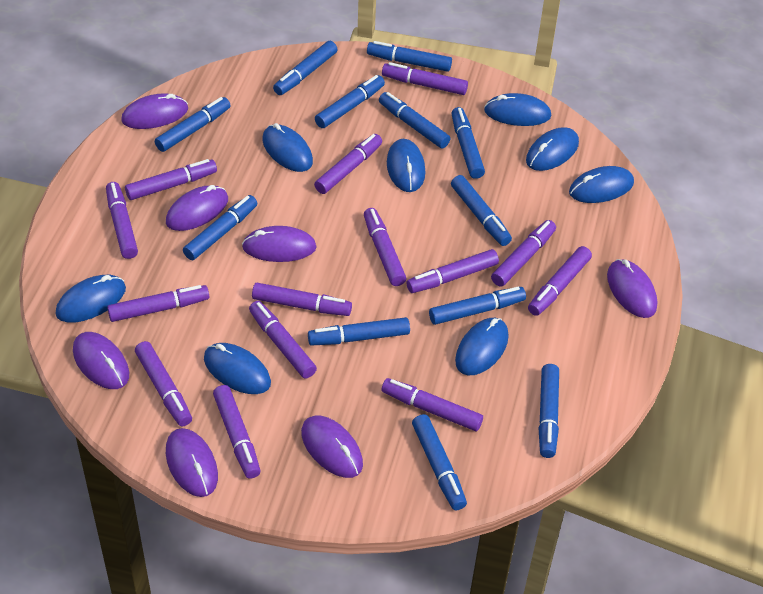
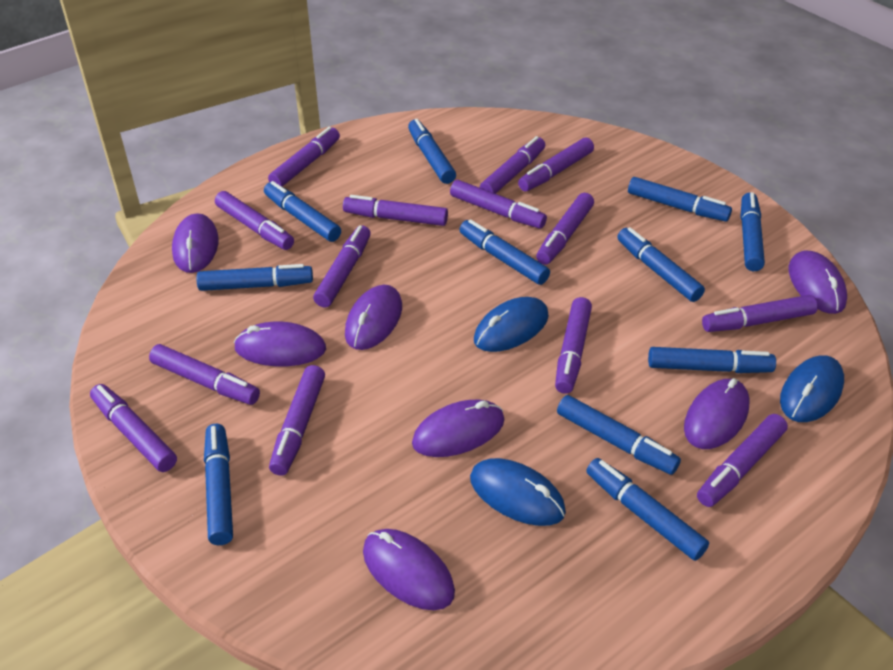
blue marker: [155,97,231,152] [183,195,257,260] [273,41,338,95] [308,317,410,345] [315,75,385,128] [367,41,452,72] [379,92,450,148] [412,414,467,510] [429,287,526,325] [451,107,485,179] [451,175,512,246] [538,364,559,458] = 12 -> [197,264,313,291] [204,424,233,545] [264,181,341,242] [408,119,456,184] [459,219,550,285] [557,395,681,475] [586,458,709,561] [617,227,705,302] [628,177,732,222] [648,347,776,373] [741,192,765,271] = 11
blue mouse: [56,275,126,323] [204,343,271,394] [262,123,313,172] [387,139,425,192] [455,318,509,375] [484,93,551,126] [526,127,579,171] [569,166,634,203] = 8 -> [470,458,566,526] [474,297,549,352] [780,355,844,422] = 3

